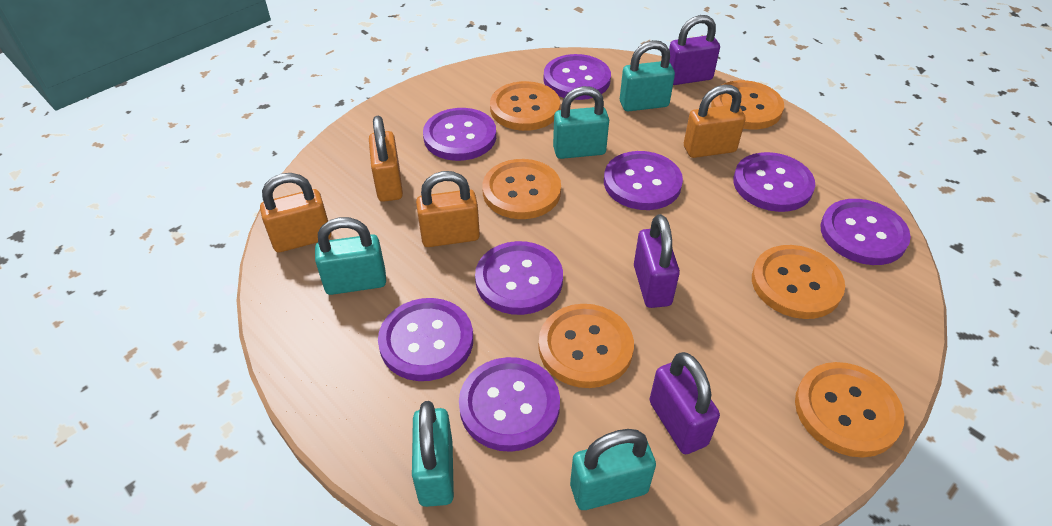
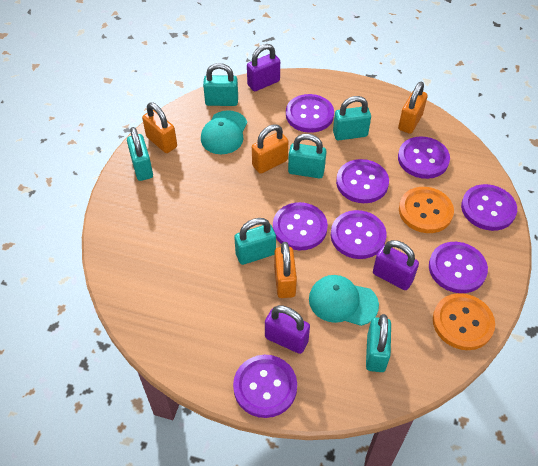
orange button: [482,159,561,219] [490,81,560,131] [539,304,634,388] [711,80,784,130] [752,245,845,319] [795,362,904,458] = 6 -> [399,187,454,233] [433,293,495,350] = 2
turquoise cap: none = 0 -> [201,110,247,154] [309,275,379,326] = 2
turquoise padlock: [315,217,386,295] [412,401,454,507] [553,86,609,159] [570,429,656,510] [620,40,675,111] = 5 -> [127,127,153,181] [203,63,238,106] [234,218,276,265] [288,134,327,178] [333,96,371,140] [366,314,391,372] = 6

